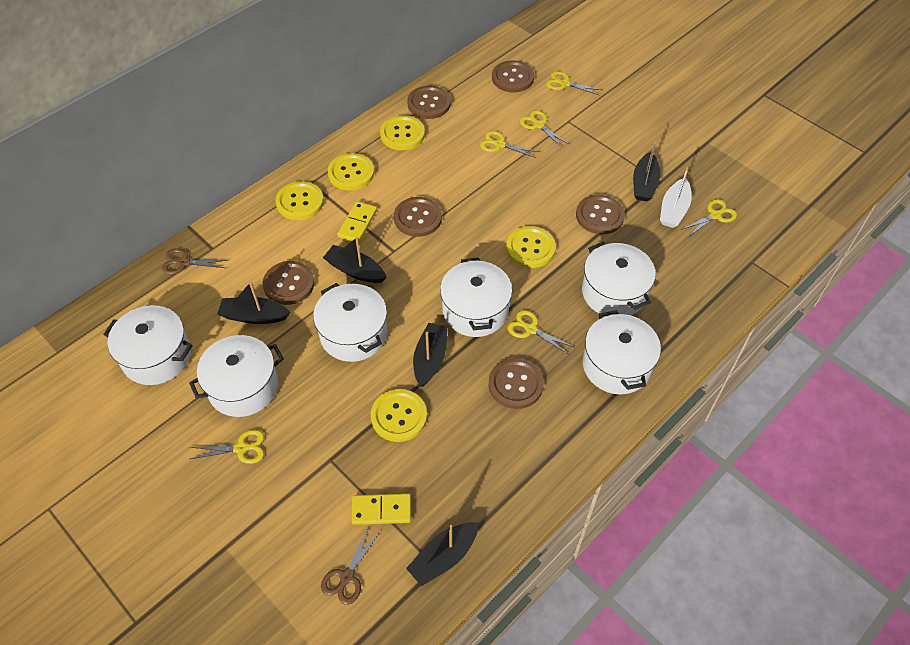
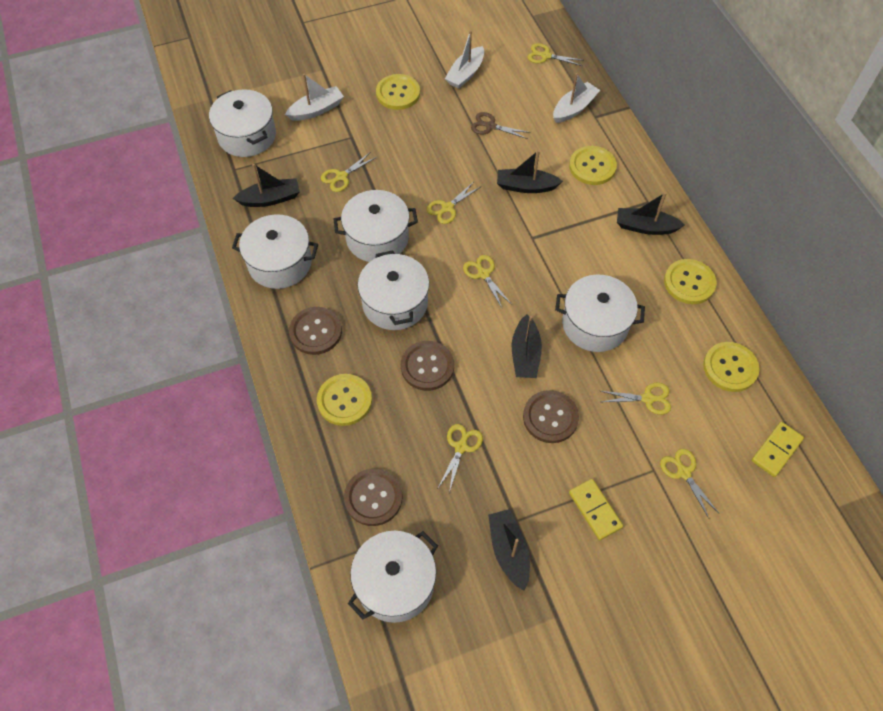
brown button: [263,261,315,305] [394,197,442,237] [407,86,451,119] [489,358,544,409] [492,61,534,92] [576,195,625,235] = 6 -> [289,307,342,355] [344,469,402,526] [401,341,454,391] [523,390,579,443] = 4
brown scissors: [162,248,228,274] [321,526,380,605] = 2 -> [471,112,531,139] = 1
white boat: [660,167,692,228] = 1 -> [285,74,344,121] [445,30,484,89] [553,73,600,123] = 3
yellow scissors: [190,430,264,464] [480,131,539,158] [507,310,574,355] [520,110,569,148] [546,71,601,95] [681,199,737,237] = 6 -> [321,153,377,192] [427,183,480,224] [438,424,483,493] [463,255,512,308] [528,43,582,66] [601,383,671,415] [660,449,719,518] = 7

